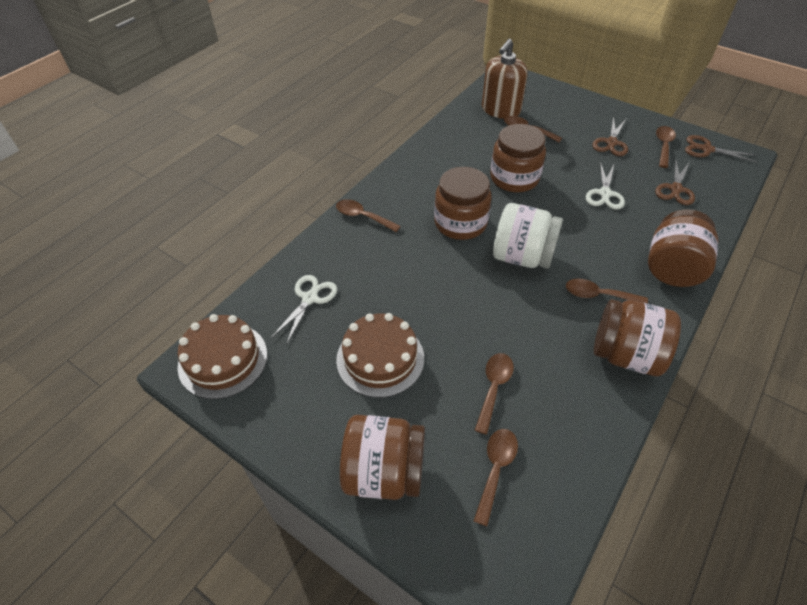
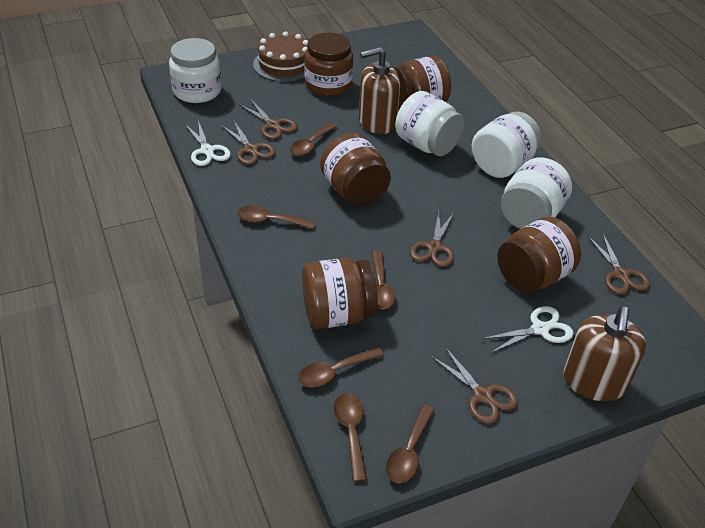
brown cake: [178,314,267,399] [336,313,424,398] = 2 -> [253,31,308,82] = 1
brown scissors: [592,116,628,156] [655,159,695,205] [685,135,757,162] = 3 -> [221,121,276,165] [239,99,297,140] [410,211,454,267] [431,347,518,424] [588,233,650,295] = 5
brown soap dispenser: [482,39,528,119] = 1 -> [359,47,401,134] [563,307,646,401] = 2
white jar: [493,203,563,268] = 1 -> [169,38,222,103] [395,91,464,156] [472,112,542,178] [501,157,572,229] = 4

